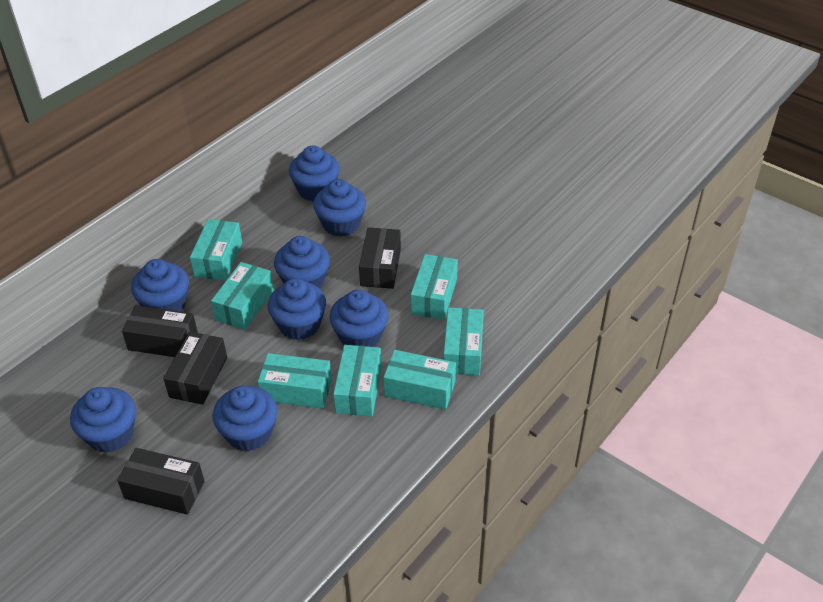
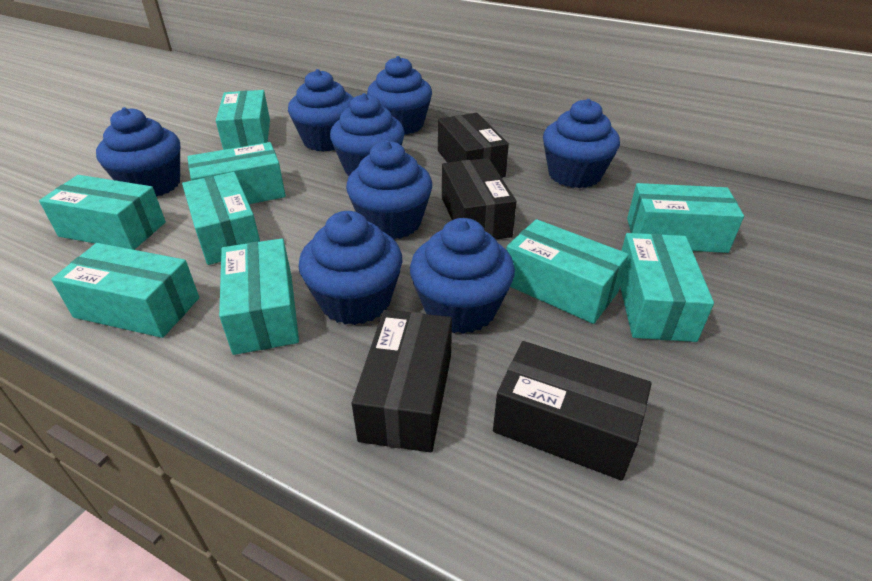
turquoise box: [190,219,242,281] [211,262,274,330] [258,353,332,409] [333,345,382,416] [383,350,456,410] [411,254,458,320] [443,307,484,375] = 7 -> [39,175,166,250] [51,243,199,338] [182,172,260,265] [187,142,286,204] [216,90,270,150] [219,238,299,355] [506,219,629,324] [620,233,714,342] [627,183,744,253] = 9

